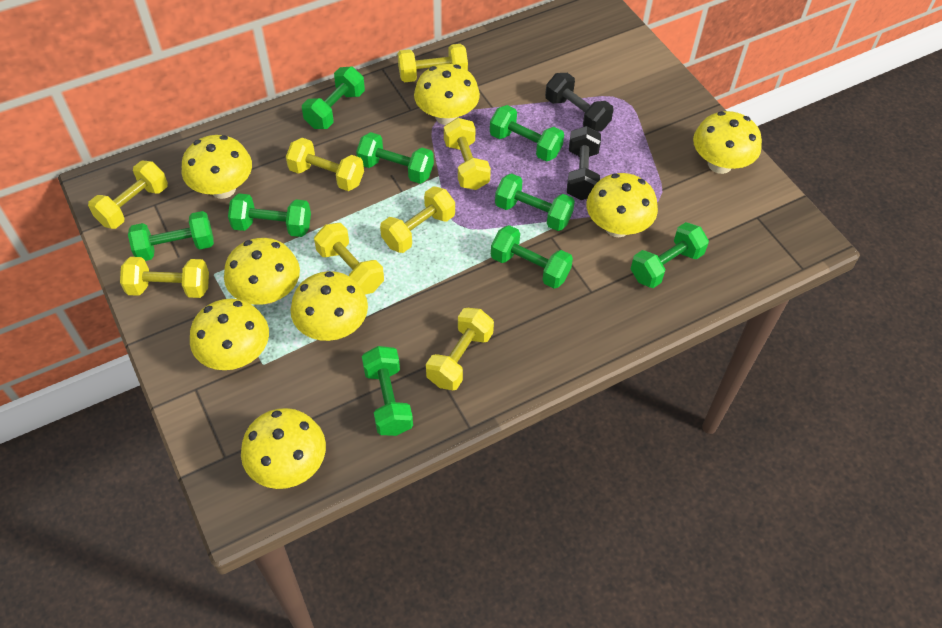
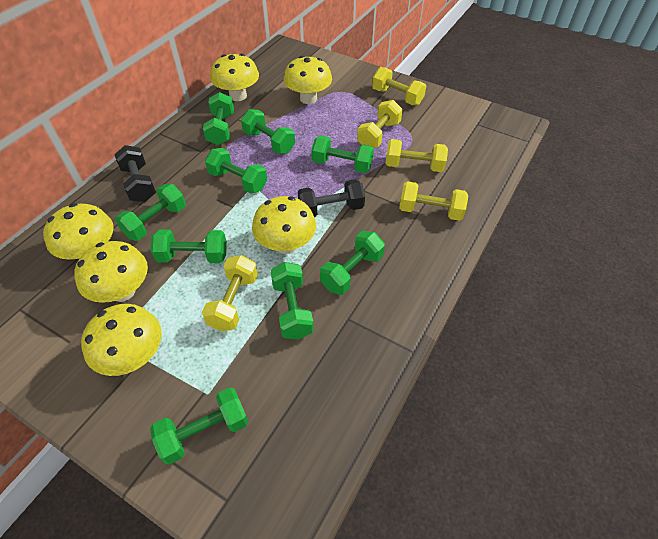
yellow dumbbell: [88,161,168,229] [120,257,209,298] [286,138,364,191] [314,223,384,294] [380,186,455,253] [398,44,468,82] [426,308,494,390] [444,118,491,190] = 8 -> [202,255,258,331] [357,100,403,148] [372,67,426,105] [385,139,448,172] [399,181,468,221] = 5
yellow mushroom: [182,135,252,199] [190,299,269,370] [224,238,300,305] [241,408,326,489] [290,271,368,341] [414,64,480,125] [587,173,658,237] [693,111,762,174] = 8 -> [43,203,114,260] [74,241,148,303] [81,304,162,376] [210,54,259,101] [252,196,316,254] [283,56,332,104] = 6

